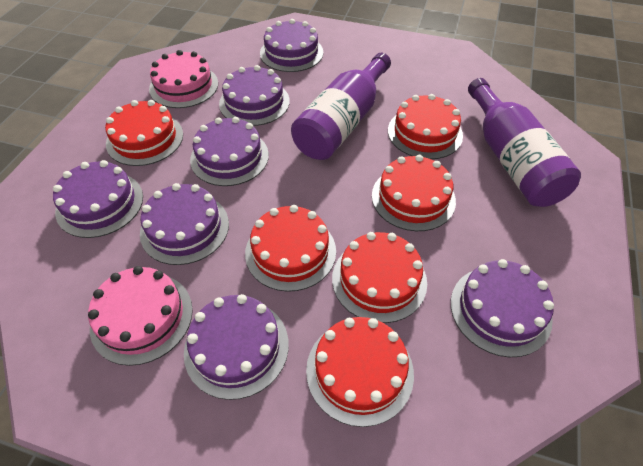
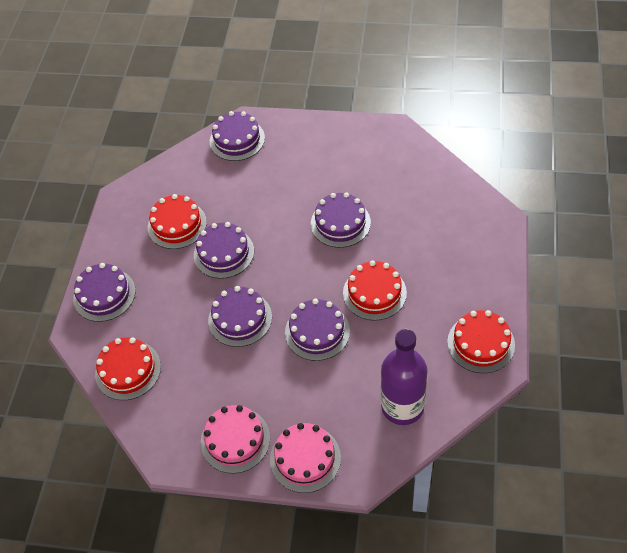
purple bottle: [291,53,391,160] [468,78,581,207] = 2 -> [381,329,428,425] = 1
purple cake: [53,160,143,238] [140,183,229,265] [184,294,289,400] [190,117,269,186] [219,65,290,126] [260,19,323,72] [451,259,554,357] = 7 -> [73,263,135,322] [194,222,254,279] [208,286,272,347] [210,111,265,161] [285,299,350,361] [311,192,371,248] = 6
red cake: [105,100,183,166] [245,205,336,292] [306,317,414,427] [332,232,427,323] [372,155,456,231] [388,94,463,159] = 6 -> [95,337,161,400] [148,194,207,249] [343,260,407,321] [447,310,515,373] = 4

